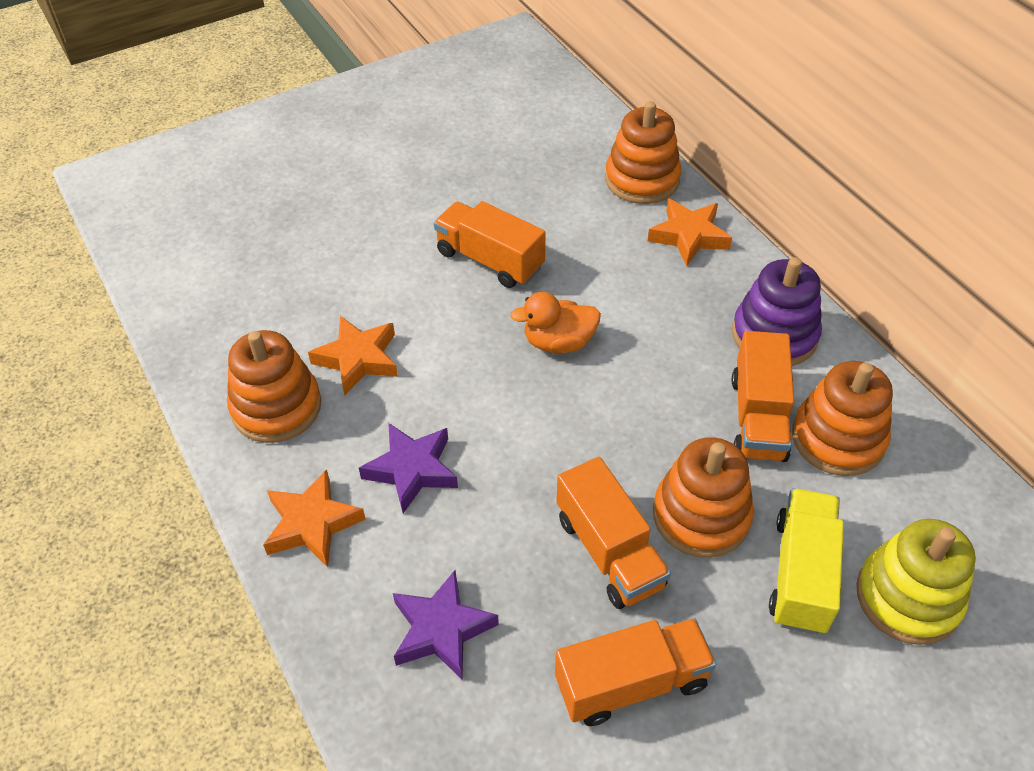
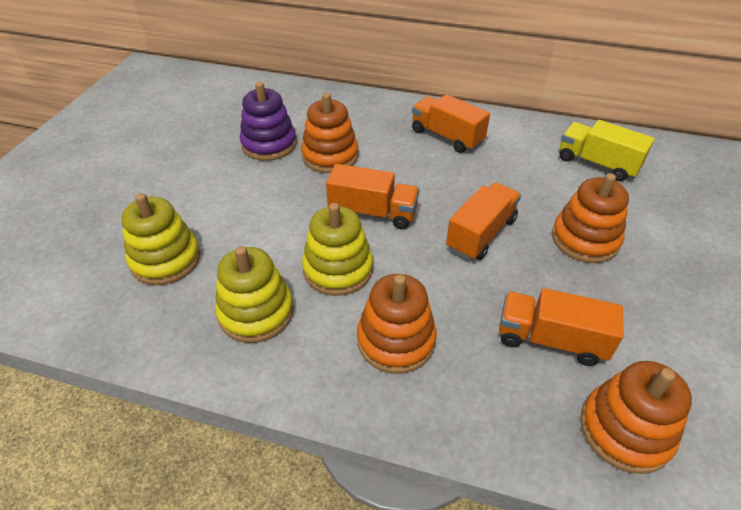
orange duck: [510,292,601,353] = 1 -> none = 0
orange star: [263,470,366,567] [308,316,398,395] [648,199,732,266] = 3 -> none = 0
purple star: [359,423,458,513] [393,570,499,679] = 2 -> none = 0
yellow stacking toy: [856,519,976,645] = 1 -> [121,193,200,285] [215,246,294,343] [302,203,373,296] = 3

